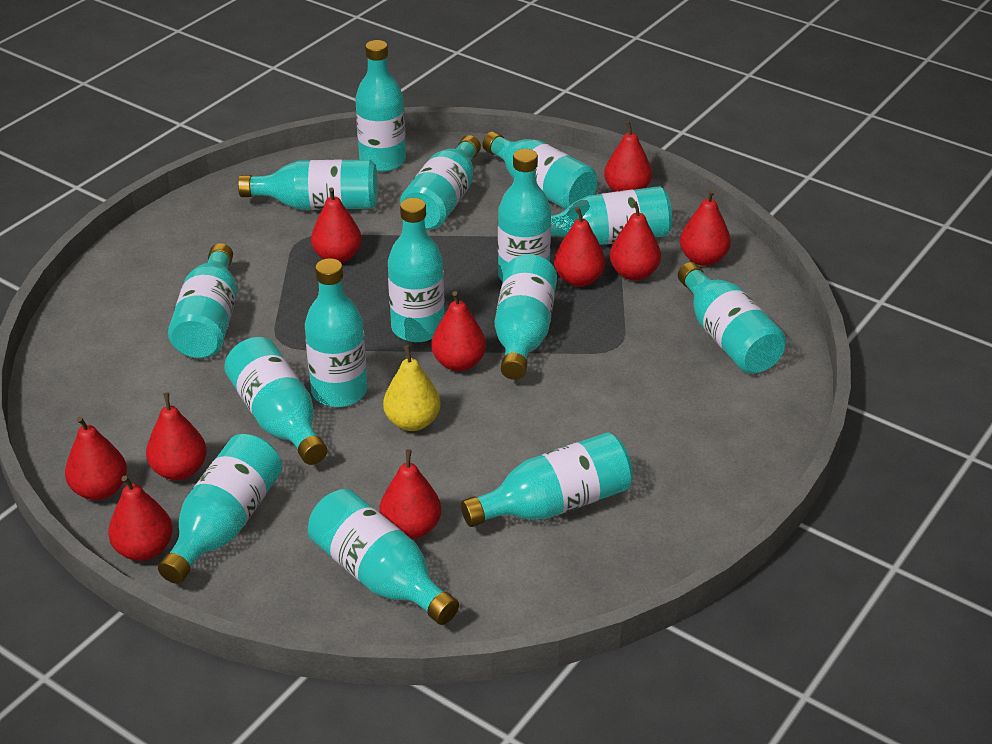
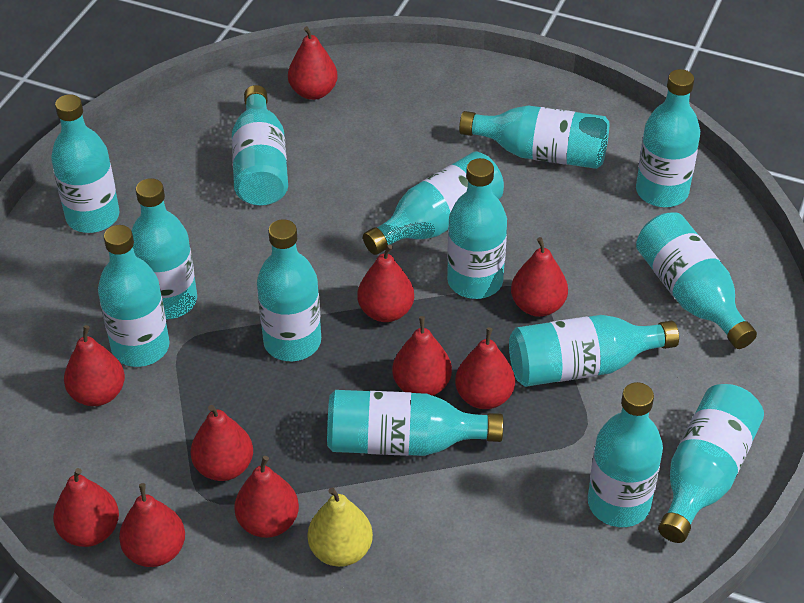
turquoise bottle: [158,434,282,584] [168,243,237,358] [224,337,327,465] [238,159,378,210] [305,258,367,407] [308,489,459,625] [355,40,406,172] [388,198,444,342] [400,135,481,230] [461,433,633,527] [483,131,597,209] [495,254,557,380] [498,149,551,282] [551,186,672,245] [678,262,786,374] = 15 -> [51,94,120,233] [98,225,170,367] [132,178,197,319] [232,85,288,206] [257,219,321,361] [327,390,503,456] [363,151,504,255] [447,158,507,299] [459,106,609,169] [509,315,679,387] [588,382,663,527] [636,69,700,207] [636,212,757,349] [658,384,764,543] = 14

